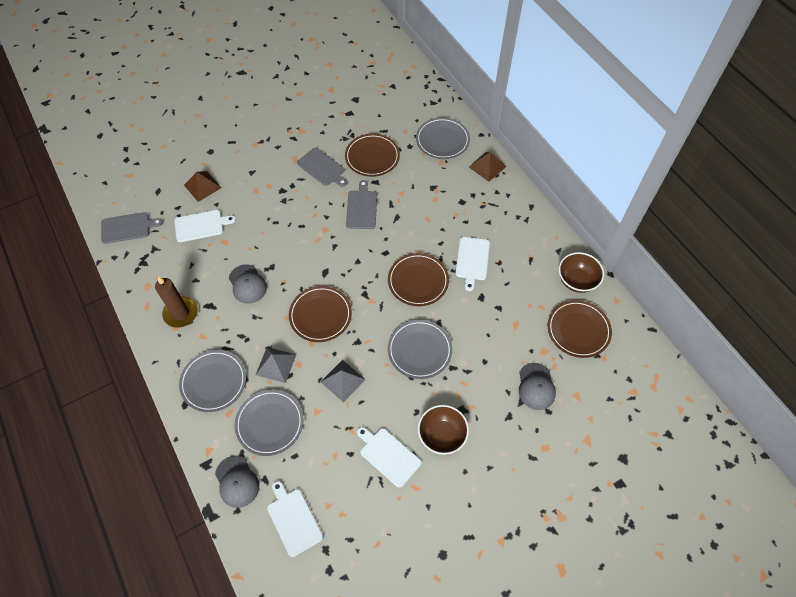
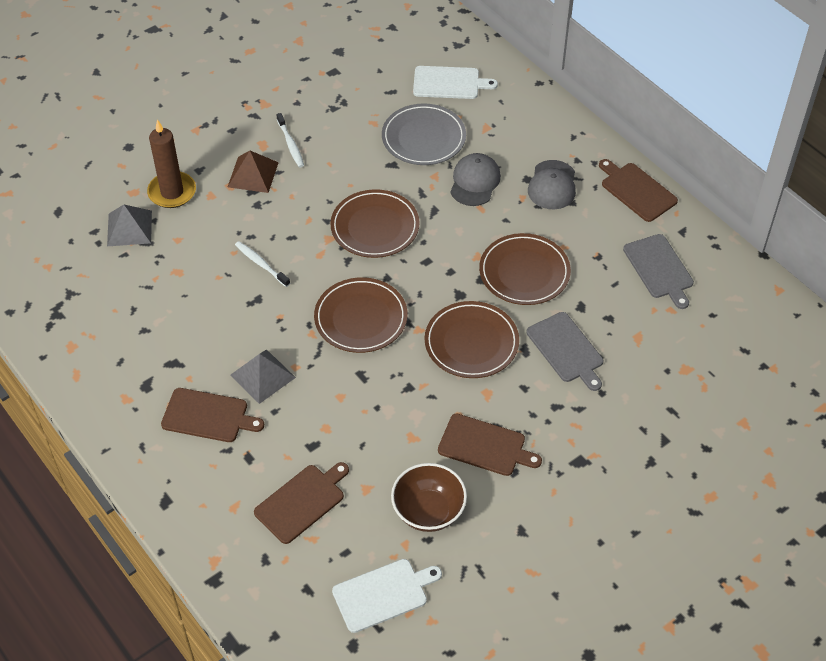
brown bowl: [418,405,469,455] [559,252,604,293] = 2 -> [391,463,467,532] = 1
brown cutting board: none = 0 -> [161,388,264,442] [254,462,349,544] [438,414,542,476] [599,159,678,222] = 4
brown pyramid: [184,171,221,202] [469,152,506,182] = 2 -> [228,151,279,193] = 1
grey cap: [215,456,259,508] [229,264,267,304] [519,363,556,410] = 3 -> [450,153,501,206] [528,160,576,209] = 2
grey cutting board: [101,212,163,244] [297,148,347,187] [346,180,377,229] = 3 -> [526,312,603,391] [623,234,694,309] = 2
grey plate: [179,350,246,412] [235,390,303,456] [388,320,452,379] [416,117,470,159] = 4 -> [382,103,466,165] = 1
white cutting board: [174,210,236,242] [267,481,323,557] [357,427,421,488] [455,237,490,291] = 4 -> [332,559,442,633] [413,66,498,99] = 2
white toothbrush: none = 0 -> [235,241,290,287] [276,113,304,167] = 2

